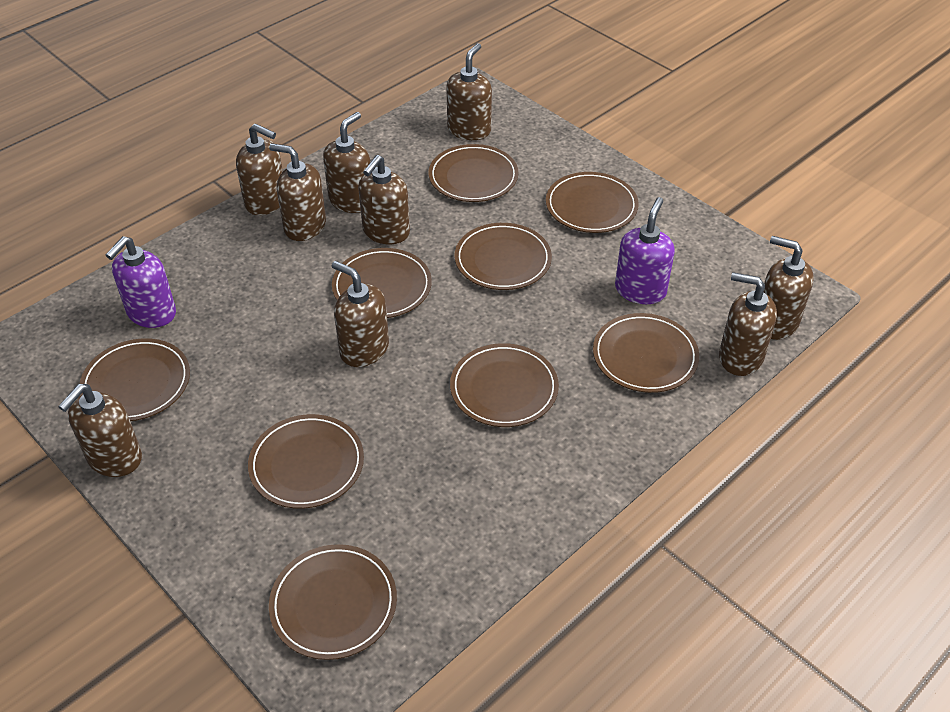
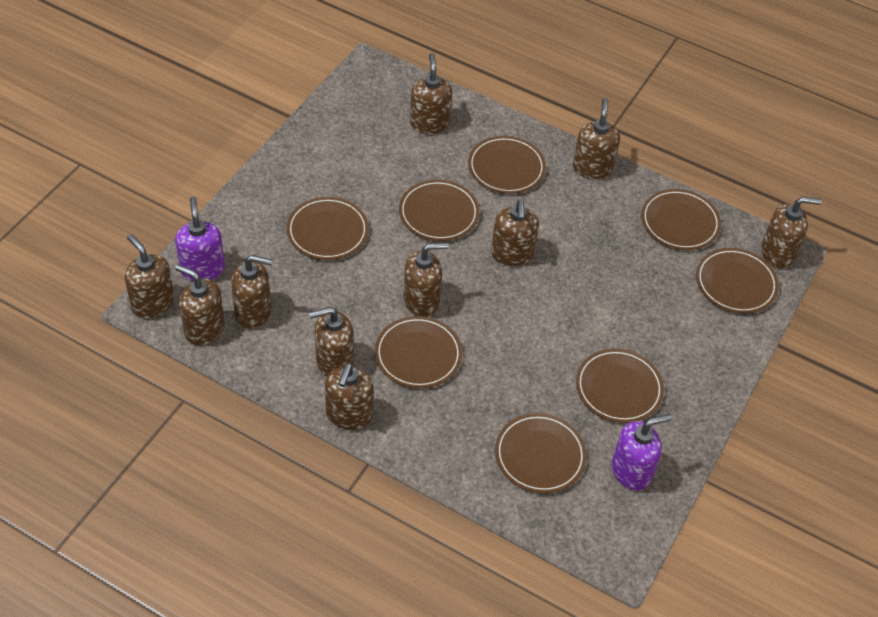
brown plate: [80,338,190,421] [248,414,364,509] [269,544,397,660] [332,248,432,318] [429,144,519,202] [450,343,559,427] [454,223,552,290] [546,172,639,233] [593,313,699,393] = 9 -> [287,197,369,260] [375,316,462,388] [399,180,479,241] [468,136,546,194] [495,413,587,493] [576,349,664,423] [641,189,721,250] [696,248,779,313] = 8
brown soap dispenser: [58,384,142,477] [236,123,283,215] [269,143,326,241] [323,112,370,213] [332,261,389,367] [358,155,410,244] [446,43,492,140] [719,272,777,376] [764,236,814,340] = 9 -> [125,234,175,318] [175,264,225,345] [231,255,272,329] [309,307,354,377] [325,363,374,430] [403,242,449,317] [410,53,452,134] [491,200,539,266] [573,98,620,180] [761,197,822,269] = 10

